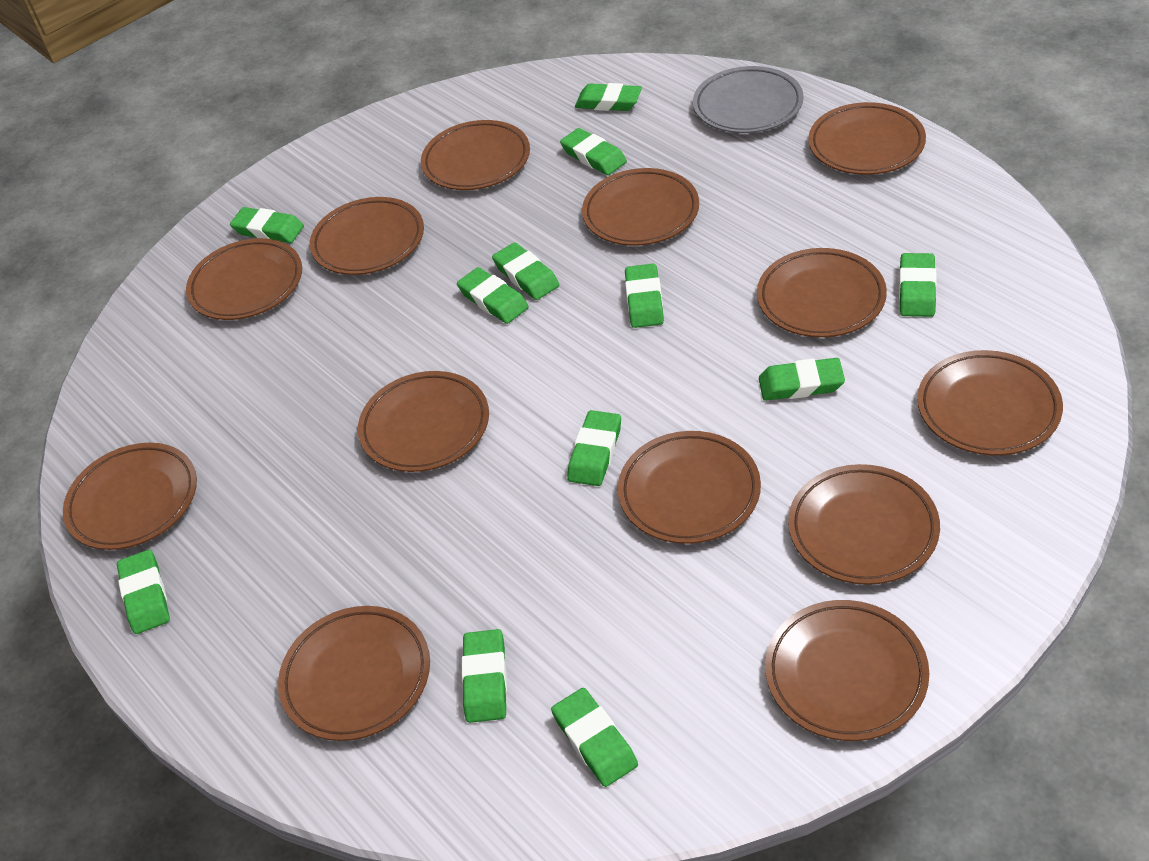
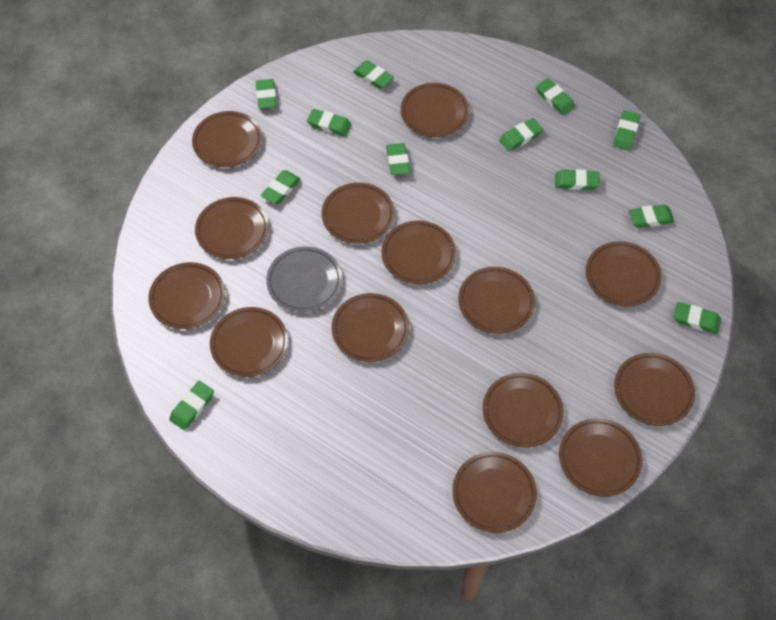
brown plate: [63,443,197,550] [186,238,302,320] [278,606,430,741] [310,197,424,275] [358,371,489,472] [421,120,530,190] [582,168,699,246] [618,431,761,544] [757,248,887,337] [765,600,929,741] [788,464,940,585] [808,102,926,175] [917,350,1063,456] = 13 -> [148,262,225,329] [192,111,262,167] [195,197,269,259] [210,307,288,377] [322,182,394,244] [332,293,409,362] [381,220,456,284] [400,83,469,137] [452,452,537,533] [458,267,535,334] [483,373,564,448] [559,418,642,497] [586,241,662,307] [614,353,695,426] = 14

